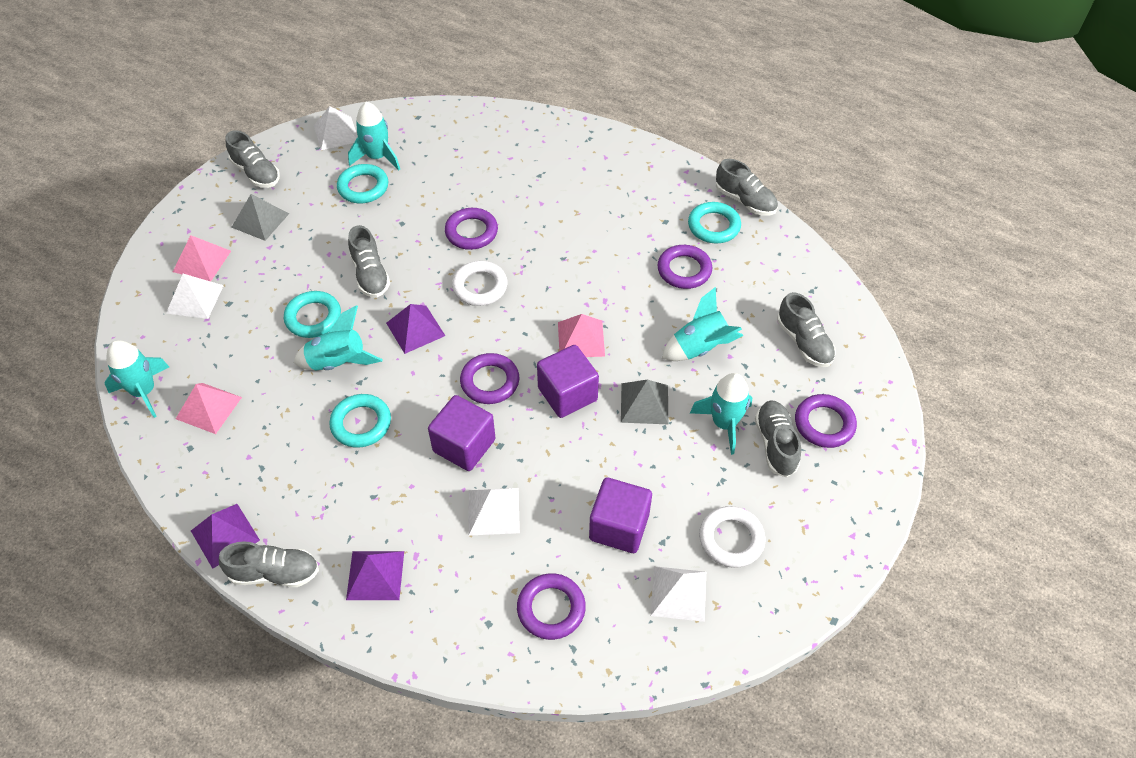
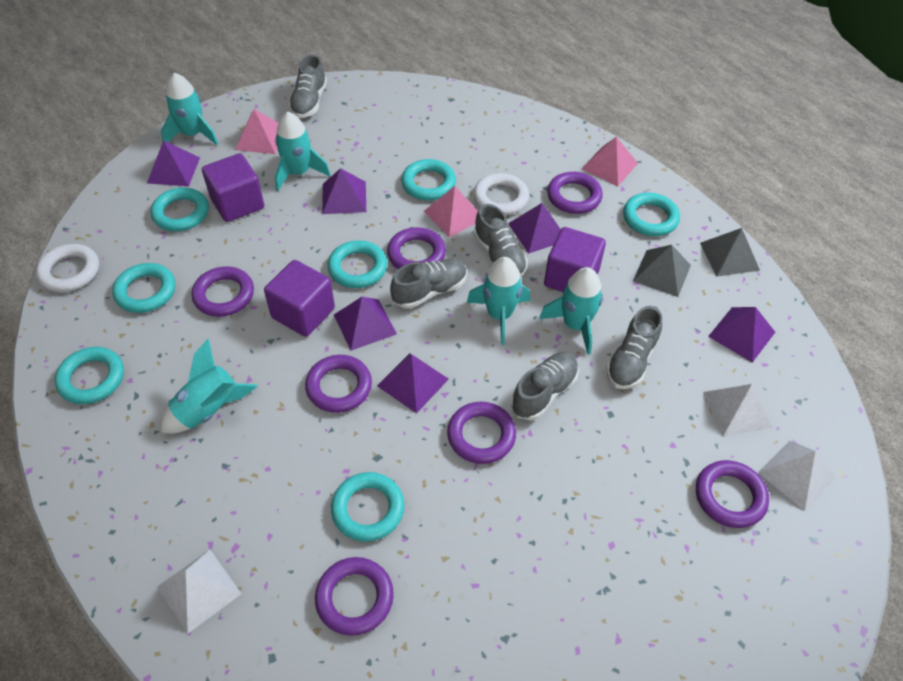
grey shoe: [219,541,319,587] [226,130,280,188] [348,225,390,298] [716,159,778,216] [755,400,801,477] [777,292,836,367] = 6 -> [289,55,327,118] [390,259,467,309] [474,204,528,277] [511,352,579,420] [606,306,662,389] = 5
purple pyramid: [191,504,260,569] [346,551,404,600] [386,304,445,354] = 3 -> [147,140,200,186] [322,168,366,214] [334,297,397,351] [377,353,449,413] [508,203,561,254] [708,307,775,363] = 6
purple ring: [445,208,498,250] [460,353,519,404] [517,573,586,640] [657,245,712,289] [795,394,857,448] = 5 -> [192,266,254,317] [305,355,372,413] [315,557,394,636] [387,227,446,269] [447,402,516,464] [547,172,603,214] [696,460,769,528] = 7
turquoise ring: [284,291,341,338] [329,394,391,448] [337,164,388,203] [688,202,741,244] = 4 -> [55,347,124,404] [112,263,175,313] [151,187,209,231] [328,240,387,288] [331,472,405,542] [401,159,456,200] [623,193,680,236] = 7
white pyramid: [166,274,224,319] [314,106,358,150] [468,488,520,536] [651,566,706,622] = 4 -> [157,550,241,634] [703,384,773,436] [758,441,836,511] = 3

